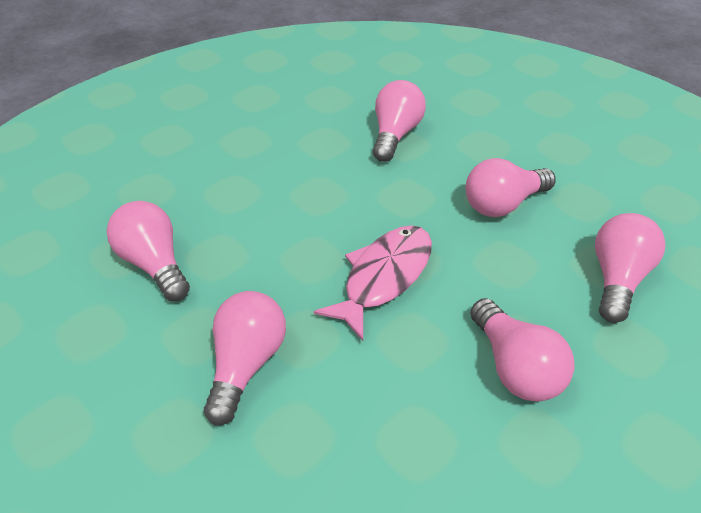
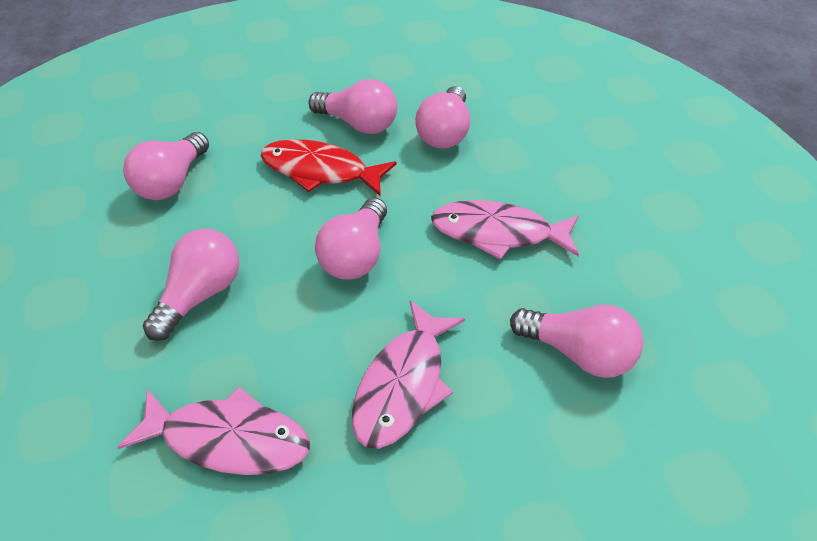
pink fish: [314,225,432,341] = 1 -> [117,387,310,475] [352,300,465,449] [431,200,579,260] = 3
red fish: none = 0 -> [260,139,397,197] = 1

